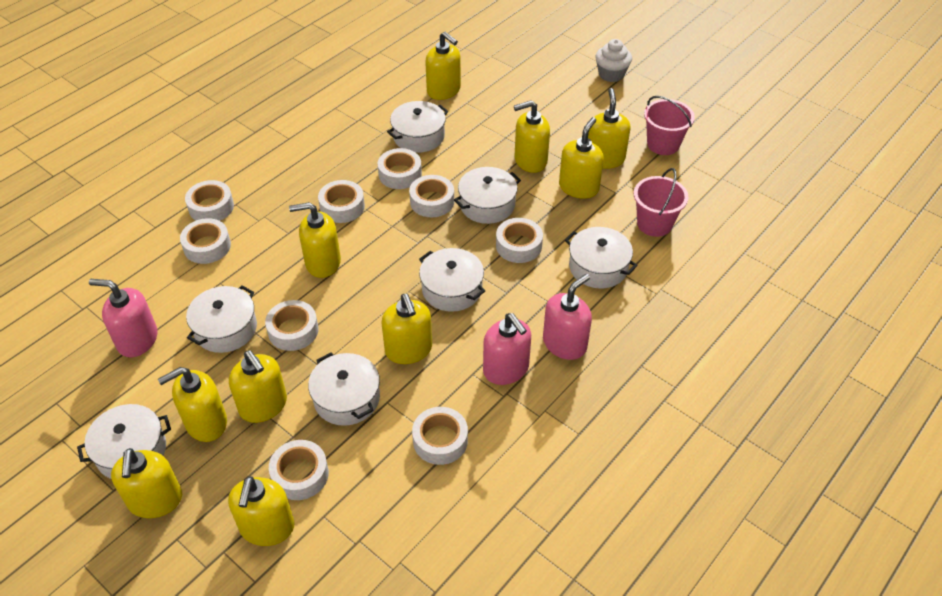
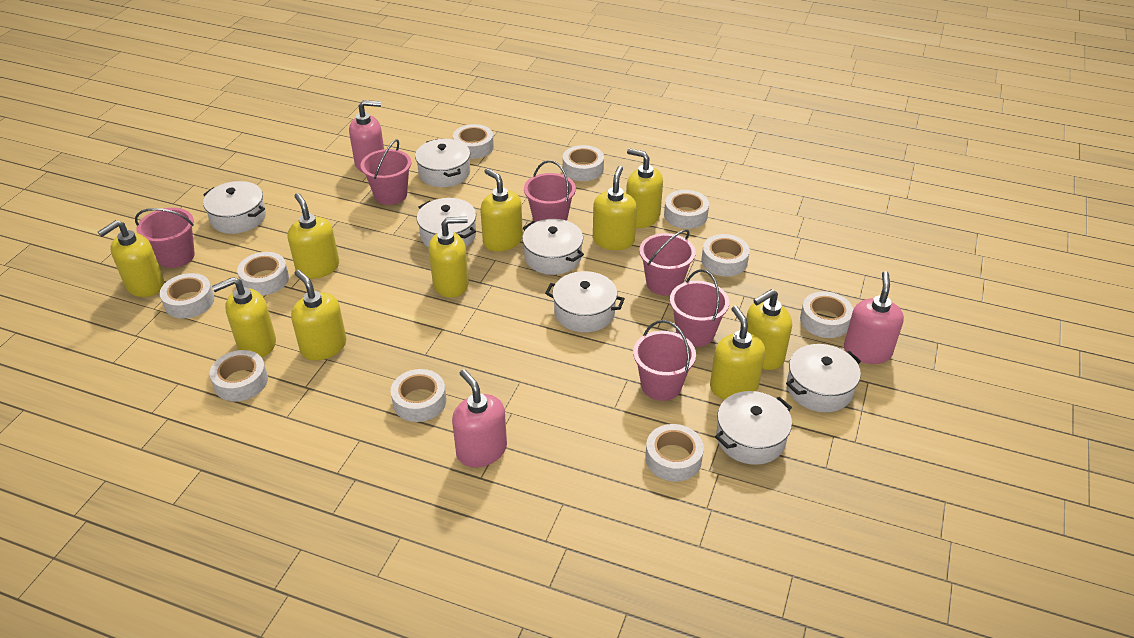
pink bucket: [634,168,689,237] [644,96,695,155] = 2 -> [135,208,195,268] [361,139,411,205] [524,160,576,222] [633,320,696,401] [639,229,696,296] [670,269,729,347] = 6
white cupcake: [595,39,632,82] = 1 -> none = 0
white tape: [180,218,231,264] [185,180,234,221] [265,300,319,351] [269,440,329,500] [318,180,365,223] [378,148,422,189] [409,175,454,217] [412,407,468,465] [496,218,543,263] = 9 -> [160,273,214,318] [210,350,268,401] [237,252,289,295] [391,369,446,422] [453,124,494,159] [563,145,604,181] [645,424,704,482] [664,190,709,229] [701,234,750,276] [800,291,853,338] = 10

